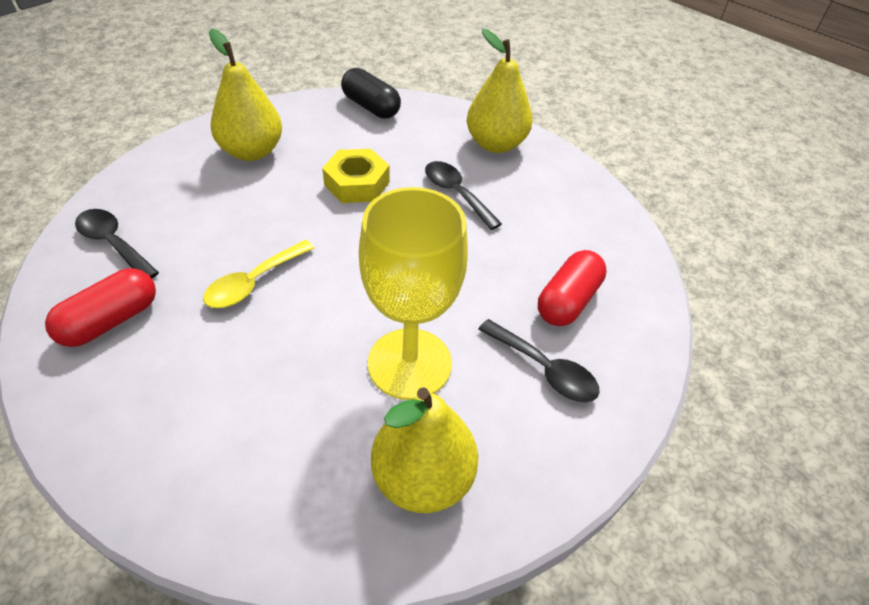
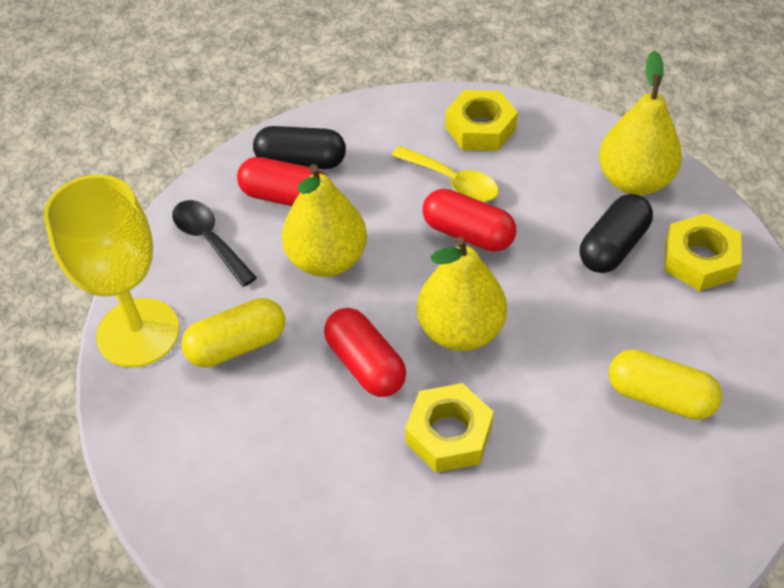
black capsule: [341,68,401,119] = 1 -> [253,126,346,169] [580,194,653,273] = 2
black spoon: [75,209,159,278] [425,161,502,230] [478,319,600,403] = 3 -> [172,200,257,287] = 1
red capsule: [45,268,156,347] [538,250,607,326] = 2 -> [237,157,325,206] [324,308,406,397] [423,189,516,252] = 3
yellow capsule: none = 0 -> [181,298,285,367] [608,349,722,420] = 2
yellow nut: [322,149,390,203] = 1 -> [405,383,494,472] [445,90,518,151] [664,214,742,291] = 3

